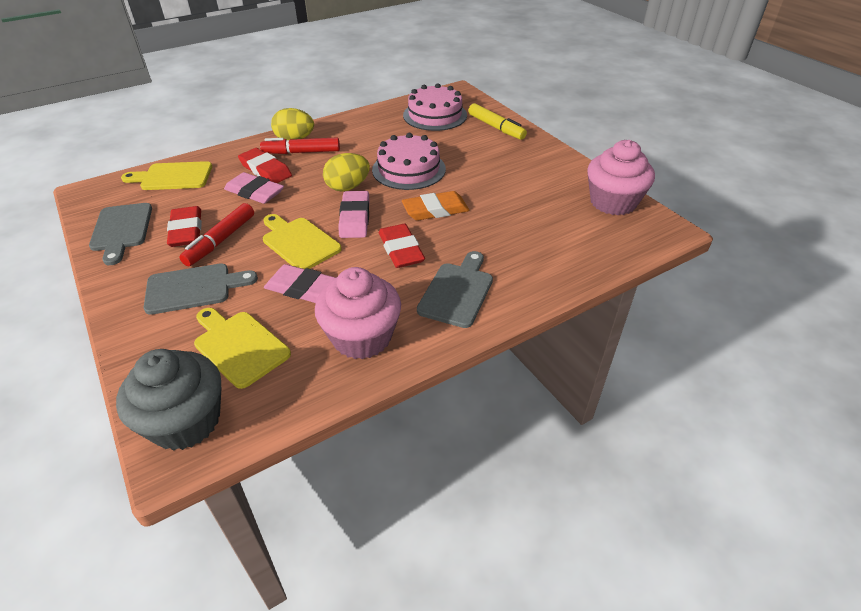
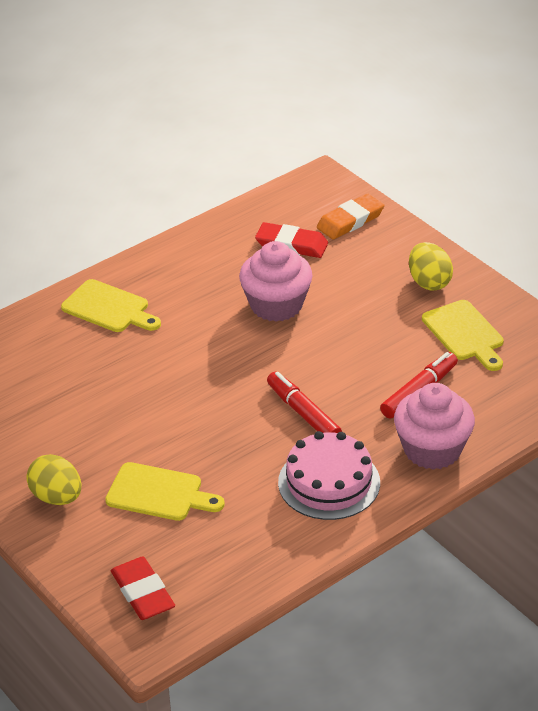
grey cupcake: [116,349,222,451] = 1 -> none = 0
grey cutting board: [89,203,152,265] [144,264,258,315] [417,251,493,328] = 3 -> none = 0
pink cake: [372,133,446,190] [403,83,467,131] = 2 -> [278,431,380,520] = 1
pink eraser: [224,172,284,204] [264,264,336,303] [338,191,369,238] = 3 -> none = 0
red eraser: [167,206,202,247] [238,148,292,183] [379,224,425,268] = 3 -> [111,557,175,620] [255,222,328,258] = 2
yellow marker: [468,103,527,140] = 1 -> none = 0

